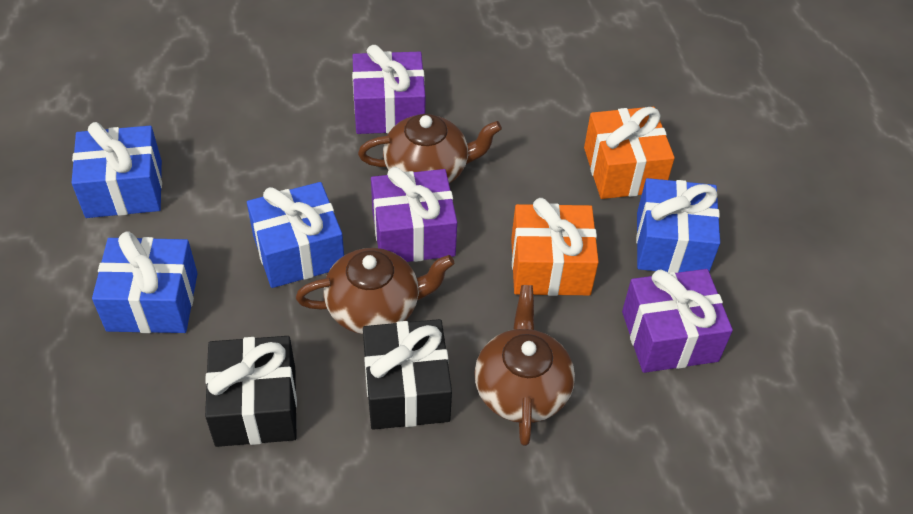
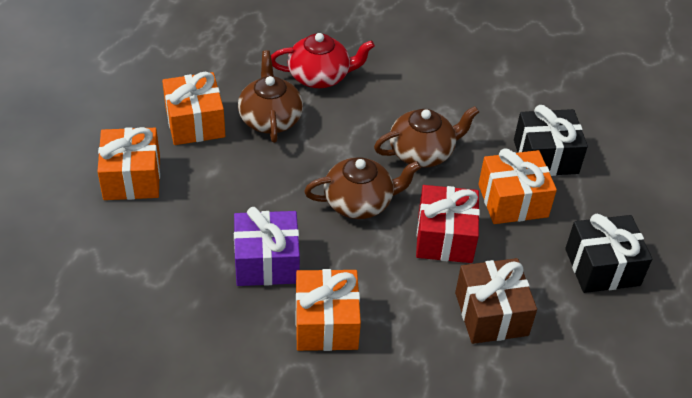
blue gift: [71,122,162,218] [92,232,198,333] [247,182,344,288] [636,178,720,273] = 4 -> none = 0
brown gift: none = 0 -> [455,258,537,344] = 1
orange gift: [511,198,599,296] [584,107,675,199] = 2 -> [97,127,160,200] [162,72,225,145] [296,269,361,351] [478,148,557,224] = 4
purple gift: [352,45,425,134] [371,167,457,262] [622,269,733,373] = 3 -> [234,207,300,286] = 1
red gift: none = 0 -> [416,185,480,263] = 1
red teapot: none = 0 -> [271,33,375,88] = 1

